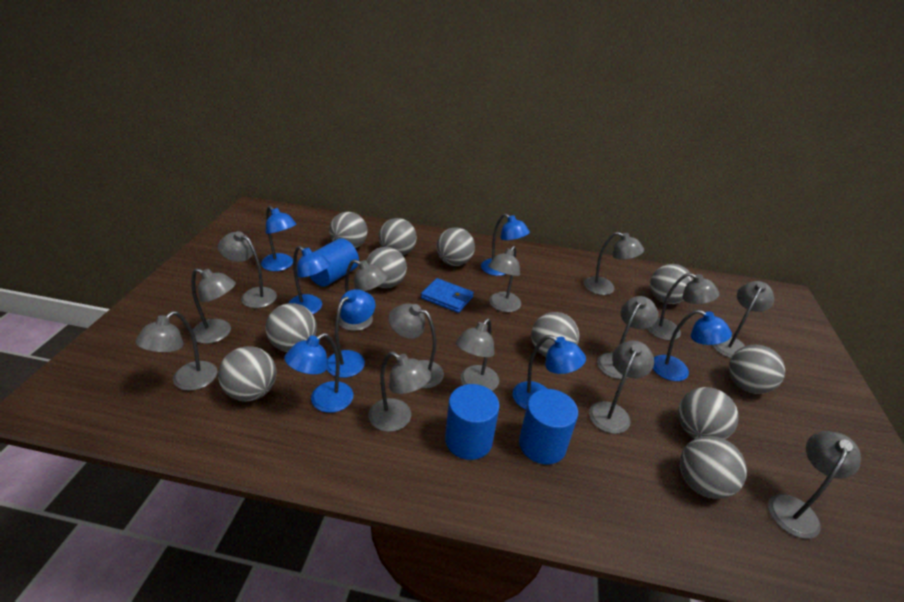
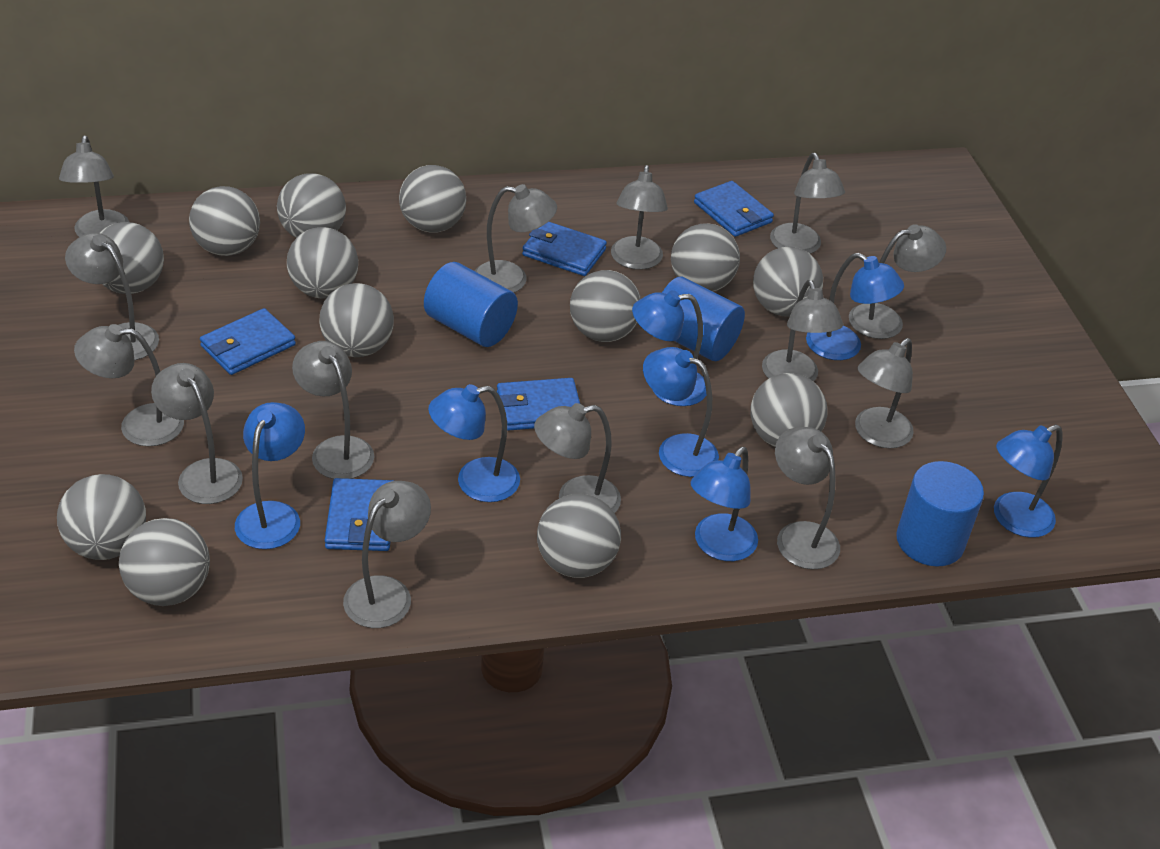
blue wallet: [421,278,474,313] = 1 -> [200,308,296,375] [325,478,394,551] [497,378,580,431] [522,222,607,276] [694,181,774,237] = 5
grey ball: [218,346,277,401] [265,303,317,352] [329,212,368,248] [366,247,407,288] [378,218,417,255] [436,227,475,266] [531,312,579,357] [650,264,693,304] [678,387,739,439] [680,436,747,499] [729,345,785,394] = 11 -> [57,474,146,560] [100,222,164,294] [119,518,210,606] [189,186,260,256] [277,173,346,238] [287,227,358,298] [319,283,394,357] [399,165,466,233] [537,494,621,578] [570,270,641,342] [671,223,740,291] [750,373,828,447] [753,247,823,317] = 13

